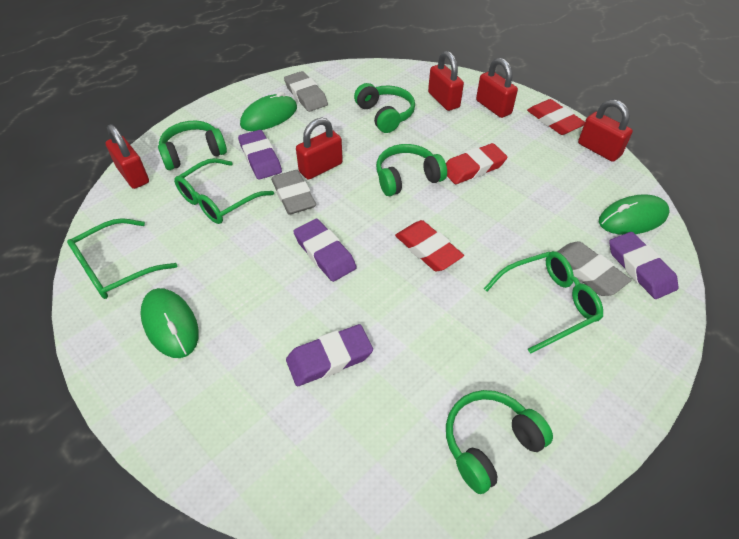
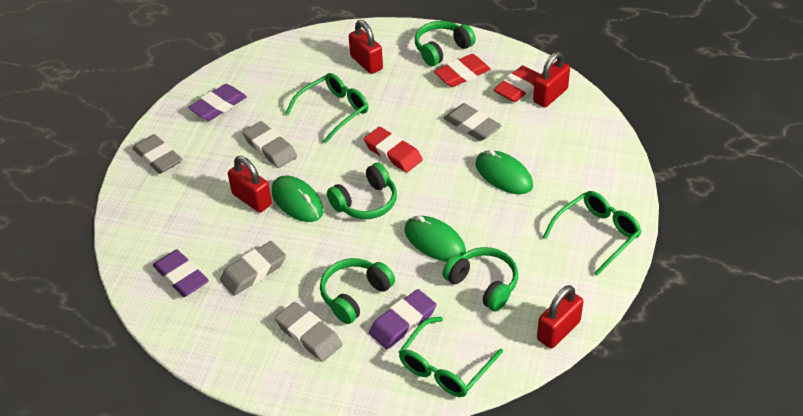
grey eraser: [271,170,316,215] [284,71,328,112] [557,241,631,296] = 3 -> [132,134,182,174] [220,241,286,296] [243,121,297,168] [275,302,342,362] [444,103,502,141] = 5
purple eraser: [238,130,282,180] [286,324,373,386] [293,219,357,282] [609,232,678,299] = 4 -> [153,250,209,297] [188,84,247,121] [369,289,436,349] = 3
red padlock: [105,124,149,189] [296,117,343,179] [428,51,464,111] [476,58,518,118] [578,99,633,162] = 5 -> [228,156,272,213] [349,20,383,74] [533,52,570,107] [537,285,583,349] = 4

